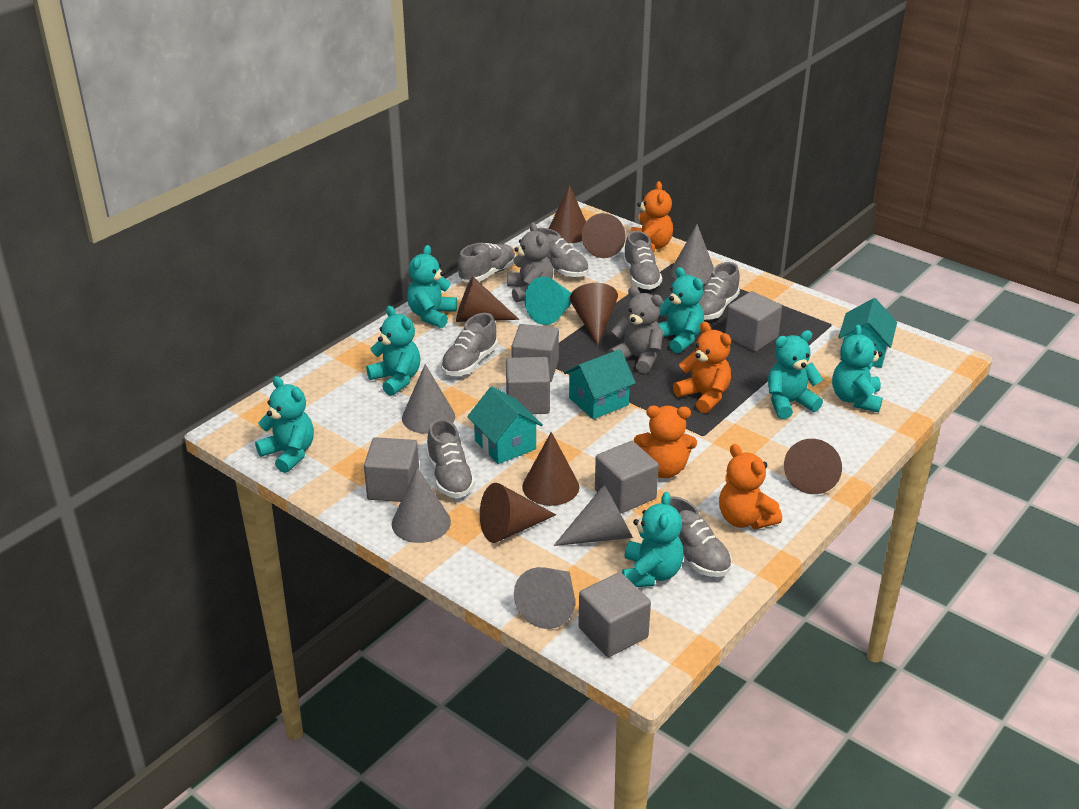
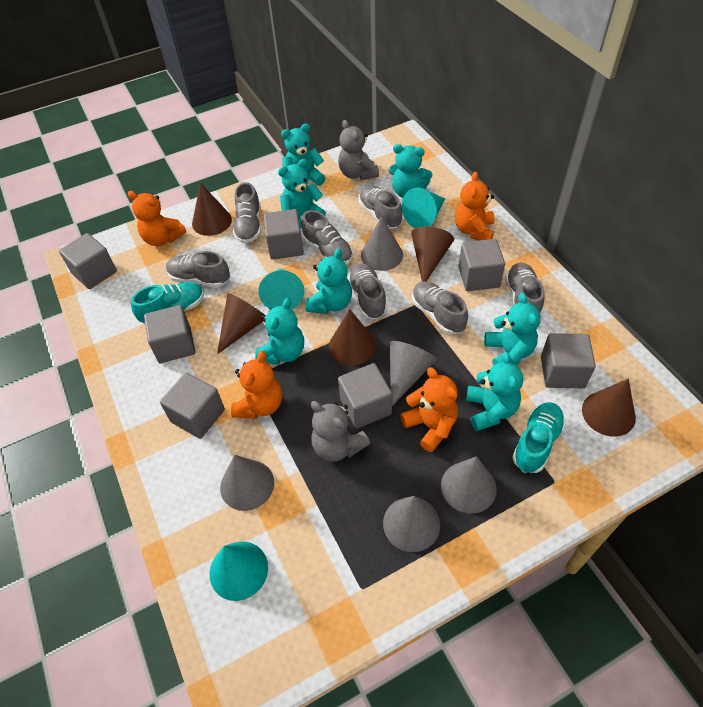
brown cone: [456,277,519,322] [480,483,556,543] [522,432,579,506] [548,185,586,243] [570,283,618,346] [581,213,626,258] [784,439,842,494] = 7 -> [192,183,232,236] [217,293,265,354] [329,309,376,365] [411,227,454,282] [582,379,636,437] = 5
grey cube: [364,437,419,502] [506,357,550,414] [511,324,559,382] [578,572,651,657] [595,441,659,514] [725,291,782,352] = 6 -> [59,233,117,289] [144,305,196,363] [160,373,225,439] [264,209,304,260] [338,363,392,429] [459,239,505,291] [541,333,596,388] = 7
turquoise cone: [525,277,571,325] = 1 -> [210,541,268,601] [258,269,305,310] [402,187,445,228] = 3
turquoise house: [467,387,543,464] [564,349,636,419] [838,298,897,368] = 3 -> none = 0
turquoise shoe: none = 0 -> [131,282,204,324] [512,402,566,473] = 2

